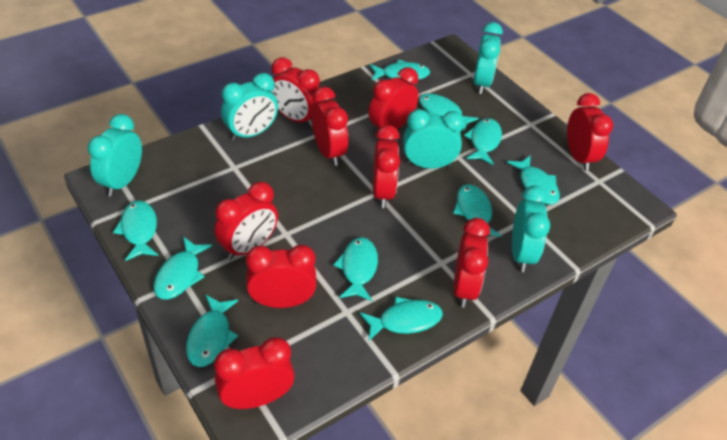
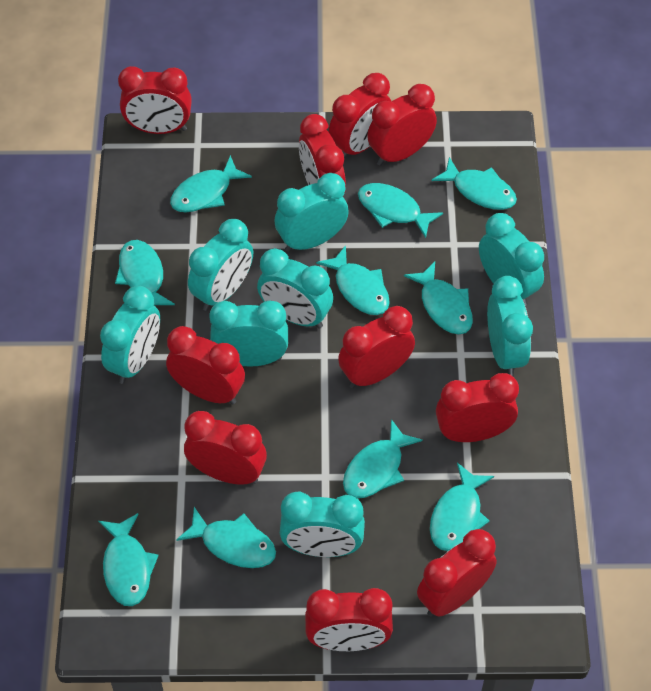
red clock: [214,337,294,409] [215,182,278,260] [246,245,317,308] [271,57,320,127] [311,87,348,166] [368,67,419,136] [373,125,400,208] [453,218,490,308] [567,93,613,171] = 9 -> [118,66,192,134] [166,326,245,405] [184,411,267,485] [299,114,346,194] [305,588,393,651] [329,73,391,159] [338,306,415,388] [367,84,437,166] [417,529,497,617] [436,373,519,442] = 10
turquoise clock: [88,114,142,197] [221,73,278,141] [403,109,465,169] [473,22,503,94] [512,185,550,272] = 5 -> [100,286,160,384] [188,219,253,311] [209,300,288,367] [257,248,333,329] [275,173,349,252] [280,492,365,557] [479,213,544,306] [487,276,533,376] = 8

